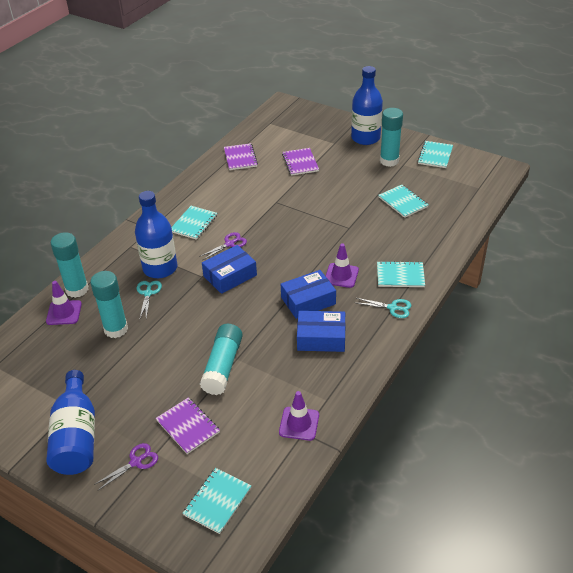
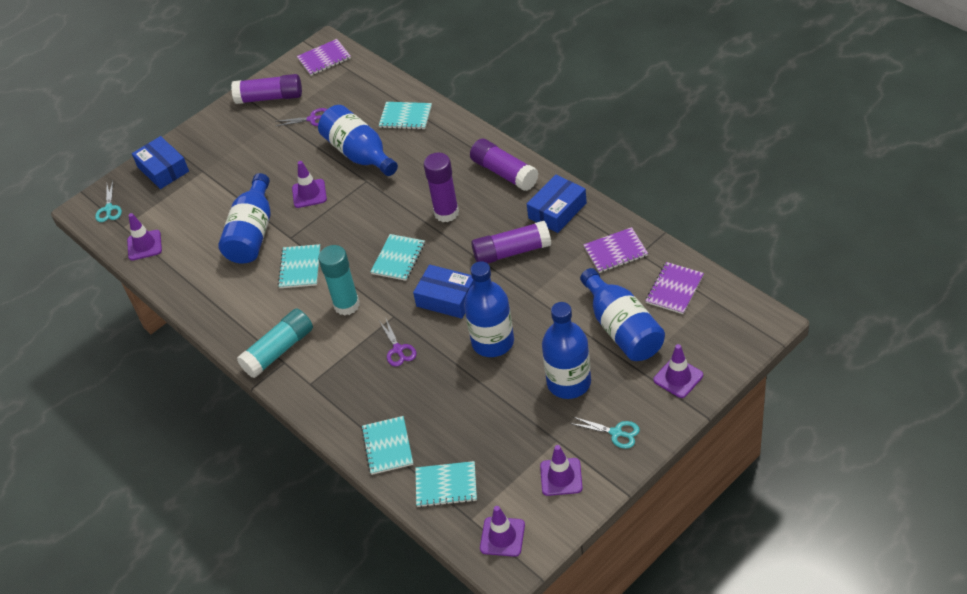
blue bottle: [46,370,95,475] [135,191,177,278] [351,66,383,145] = 3 -> [218,173,271,263] [318,105,398,176] [464,261,514,357] [542,302,591,399] [580,268,665,361] = 5
purple glue stick: none = 0 -> [231,74,302,104] [424,153,459,222] [470,139,539,191] [471,221,551,264] = 4
purple traffic cone: [46,281,82,325] [279,391,319,441] [326,243,359,288] = 3 -> [127,213,162,261] [292,161,327,208] [480,506,525,557] [540,445,583,496] [653,344,703,398] = 5
turquoise glue stick: [51,232,89,298] [90,271,128,338] [200,324,243,395] [380,108,403,167] = 4 -> [237,308,313,378] [318,245,360,316] = 2

